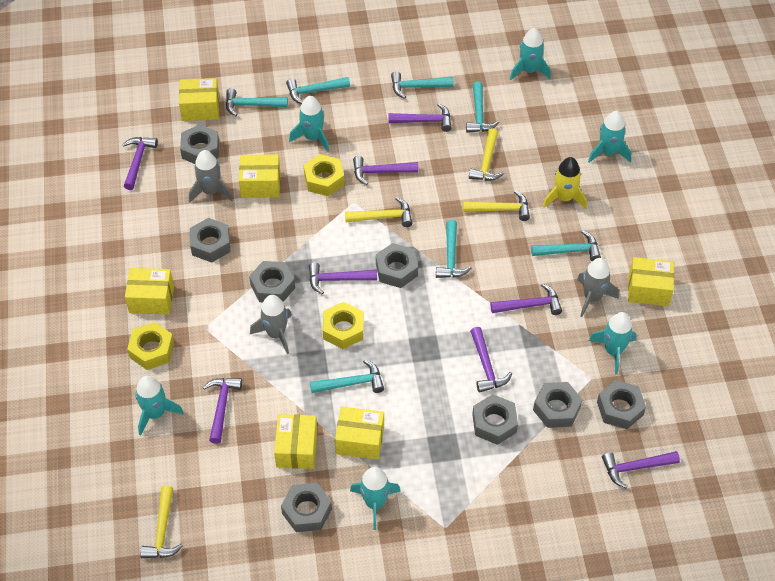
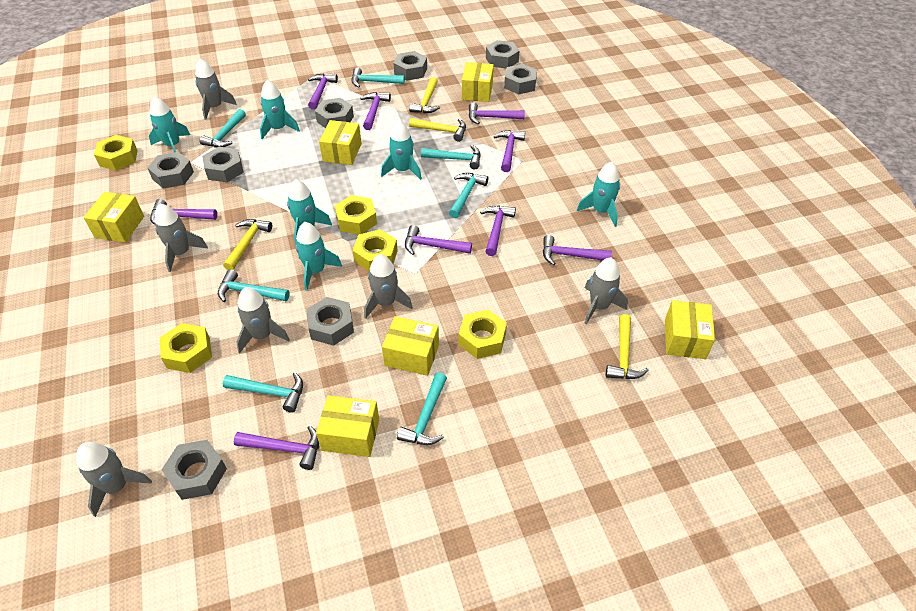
grey rocket: [189,150,233,203] [250,295,292,354] [577,258,619,317] = 3 -> [76,442,152,517] [155,204,208,272] [195,59,237,120] [236,287,290,353] [364,254,413,318] [585,258,628,325] = 6
purple hammer: [122,137,158,190] [203,378,242,444] [309,262,377,295] [353,156,418,185] [388,103,451,132] [470,327,512,393] [490,283,562,315] [602,451,680,488] = 8 -> [150,199,217,225] [234,426,319,470] [308,73,338,110] [360,92,391,130] [405,225,472,255] [469,102,525,124] [480,206,516,256] [494,130,525,172] [543,235,612,265] = 9
yellow nut: [127,322,174,370] [303,154,345,196] [323,302,364,349] = 3 -> [94,135,138,171] [160,323,212,373] [335,195,377,235] [353,229,398,272] [459,310,507,359] = 5
yellow rocket: [543,157,587,209] = 1 -> none = 0

